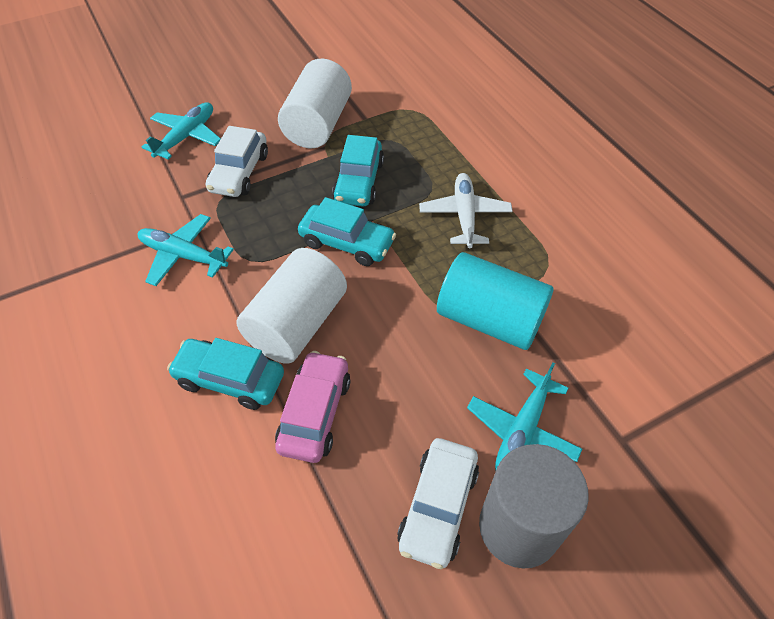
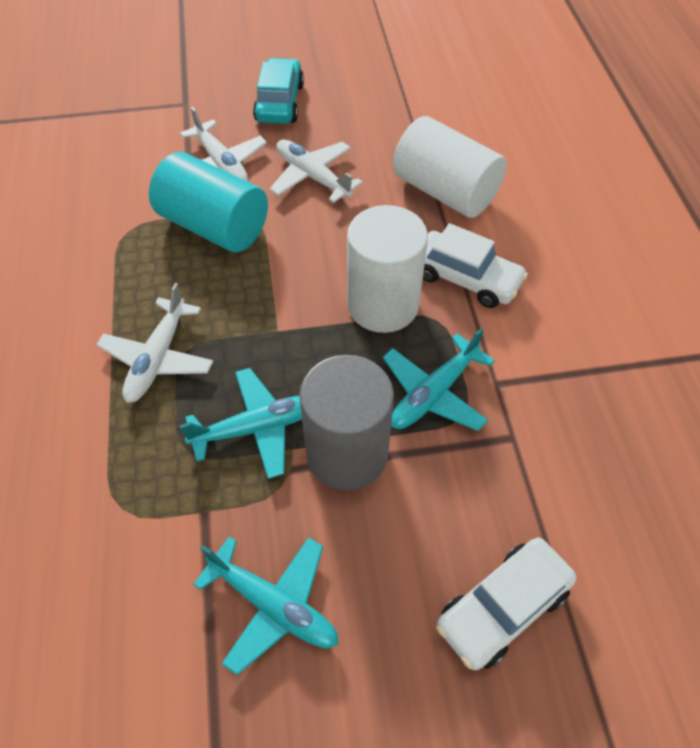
pink car: [275,351,350,463] = 1 -> none = 0
turquoise car: [167,338,284,410] [298,197,396,266] [332,135,384,206] = 3 -> [253,58,304,124] = 1
white plane: [419,173,512,248] = 1 -> [97,283,213,403] [180,107,267,182] [270,140,363,203] = 3

